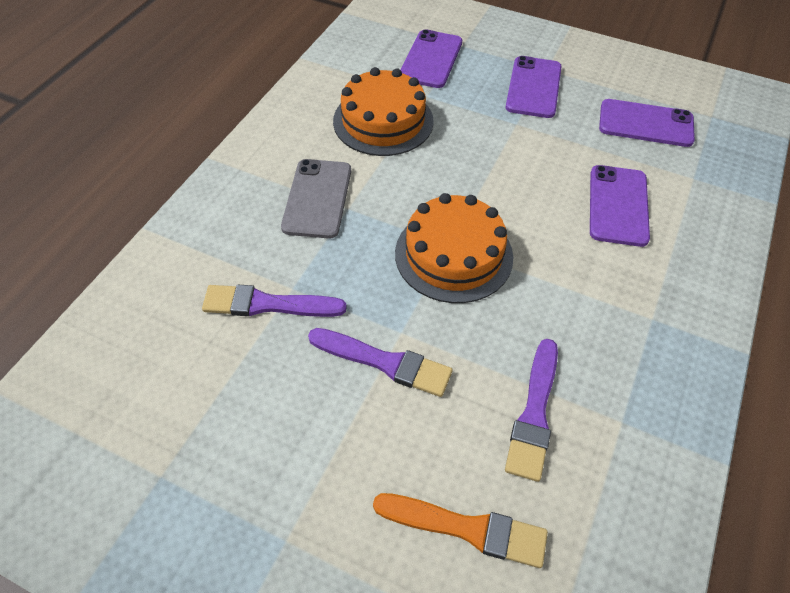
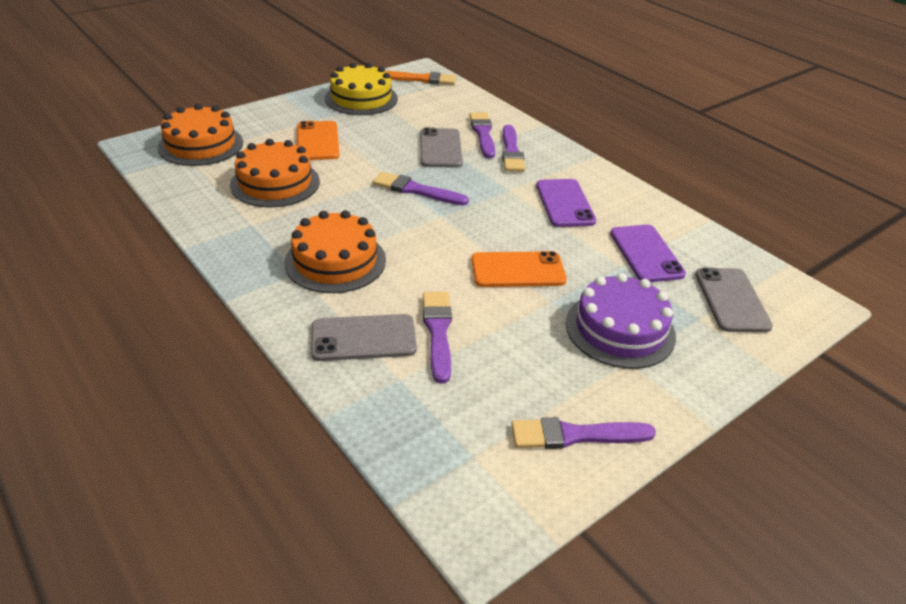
grey phone: [281,159,351,239] = 1 -> [311,314,417,361] [420,127,463,168] [695,268,773,332] = 3
orange cake: [333,67,434,156] [395,193,513,303] = 2 -> [157,104,243,166] [230,139,320,207] [284,210,386,293] = 3
orange phone: none = 0 -> [297,121,340,160] [471,251,567,287] = 2
purple brush: [202,285,347,317] [308,328,453,397] [505,339,558,482] = 3 -> [373,172,469,206] [423,292,452,384] [469,112,495,158] [502,125,525,172] [511,417,656,449] = 5
purple cake: none = 0 -> [566,273,676,369] = 1
purple phone: [401,29,462,88] [506,56,562,118] [590,165,650,247] [599,99,695,147] = 4 -> [536,179,596,227] [610,225,686,282] = 2
yellow cake: none = 0 -> [325,63,398,115] = 1

